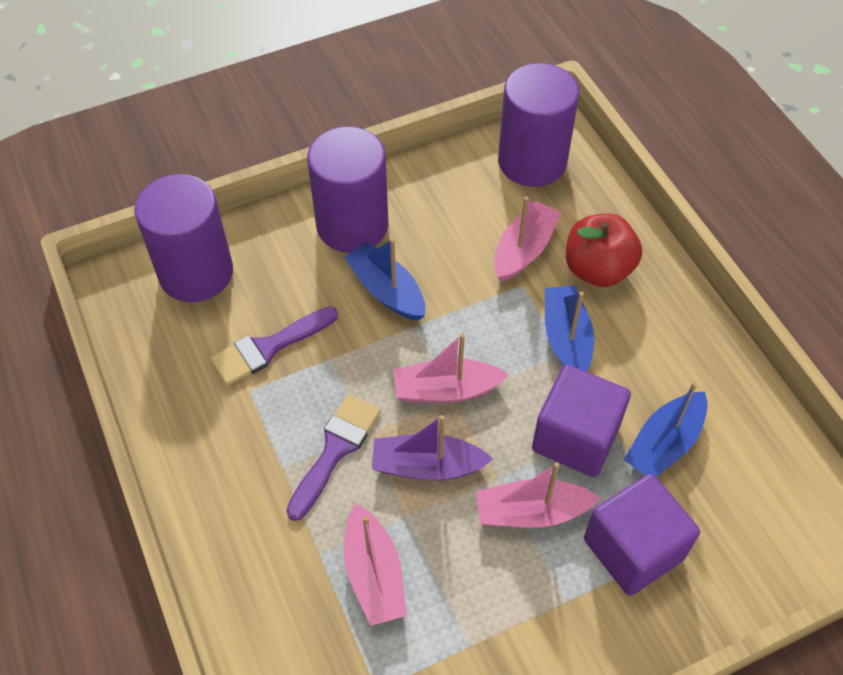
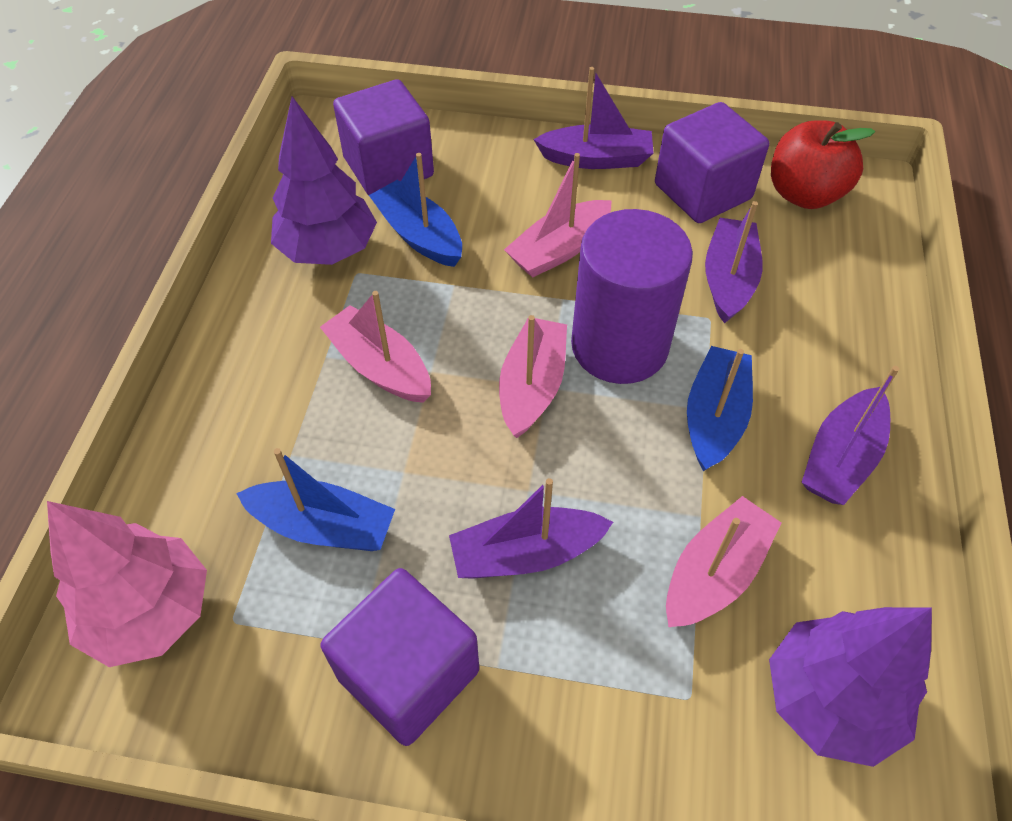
pink tree: none = 0 -> [47,501,207,667] = 1
purple boat: [372,415,493,480] = 1 -> [449,478,613,579] [533,67,654,169] [705,201,762,324] [801,366,899,505] = 4
purple brush: [210,307,338,386] [286,394,381,521] = 2 -> none = 0
purple cube: [532,365,631,477] [584,474,700,596] = 2 -> [320,568,479,746] [333,79,434,196] [655,102,769,223] = 3
purple cylinder: [135,174,233,302] [307,126,389,253] [498,63,579,187] = 3 -> [571,209,693,384] = 1
purple tree: none = 0 -> [271,96,377,265] [769,607,932,767] = 2

